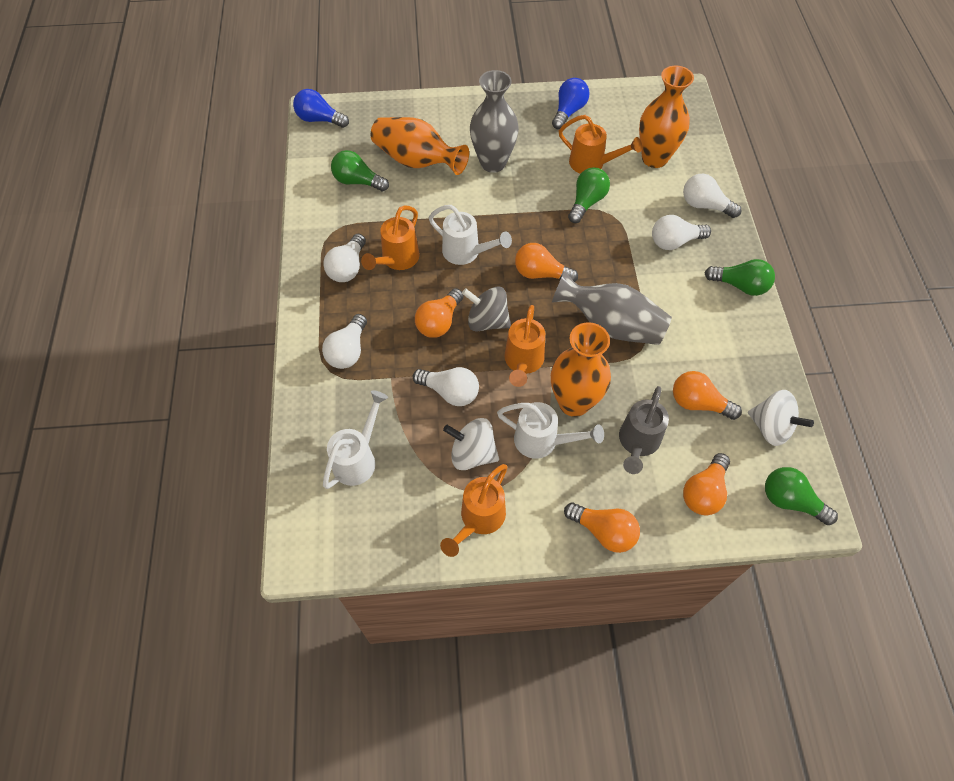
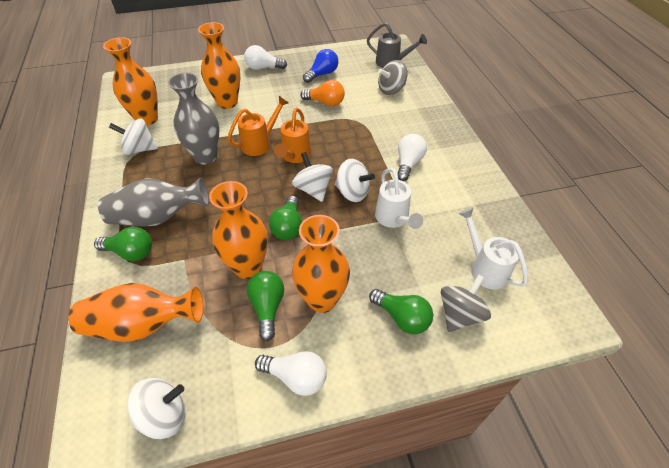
blue light bulb: [293,89,349,128] [552,78,590,129] = 2 -> [303,49,339,83] = 1
grey spinning top: [462,286,511,331] = 1 -> [378,60,407,95] [441,274,491,332] = 2
orange light bulb: [415,288,464,338] [515,243,578,282] [564,502,640,553] [673,371,742,420] [683,453,730,515] = 5 -> [300,80,345,106] = 1
orange vase: [371,117,469,175] [551,322,611,417] [639,66,694,168] = 3 -> [69,283,203,342] [103,37,158,126] [198,22,240,109] [209,181,268,279] [292,215,350,313] = 5
orange watering can: [361,205,419,270] [440,464,507,557] [505,305,545,387] [559,115,642,174] = 4 -> [227,96,289,156] [274,108,311,163] = 2
white light bulb: [322,314,367,369] [323,234,366,282] [413,367,479,406] [652,215,711,250] [683,174,741,218] = 5 -> [244,45,287,70] [255,351,327,396] [397,134,427,181] = 3
white spinning top: [443,418,499,470] [748,390,814,446] = 2 -> [109,119,158,155] [127,378,185,439] [292,152,333,202] [335,159,375,202] = 4
white watering can: [323,390,388,489] [429,205,512,265] [497,402,604,459] = 3 -> [375,168,423,229] [458,207,528,289] = 2

